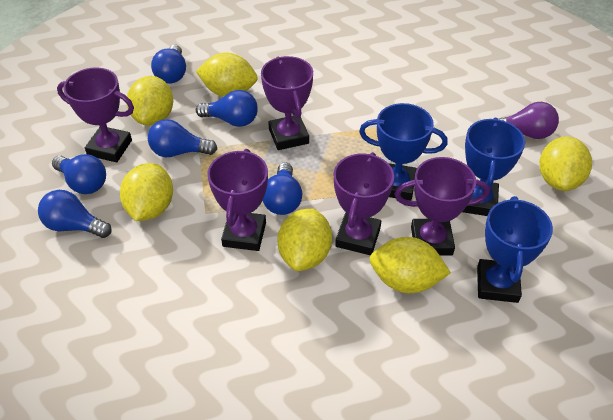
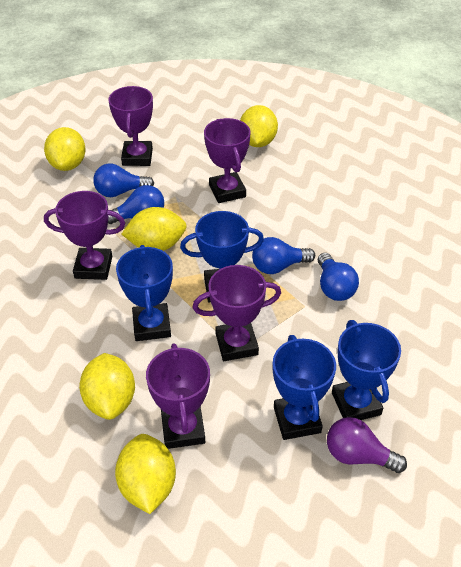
blue light bulb: [38,190,112,238] [52,154,106,194] [148,119,217,157] [151,45,186,84] [196,90,258,127] [263,162,302,215] = 6 -> [93,164,154,197] [108,185,164,224] [252,237,315,274] [318,253,359,301] = 4
blue trophy: [359,103,448,201] [463,118,525,216] [477,196,553,303] = 3 -> [116,245,173,341] [180,211,264,302] [273,335,336,440] [332,320,401,420] = 4
yellow lemon: [120,163,173,221] [127,76,173,126] [196,53,258,97] [277,209,332,271] [369,237,451,293] [539,136,592,191] = 6 -> [44,127,86,171] [79,353,135,420] [115,434,176,514] [122,207,187,251] [240,105,278,147] = 5

